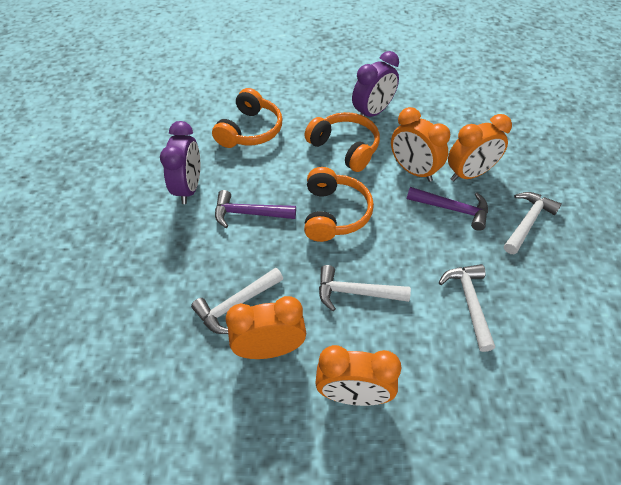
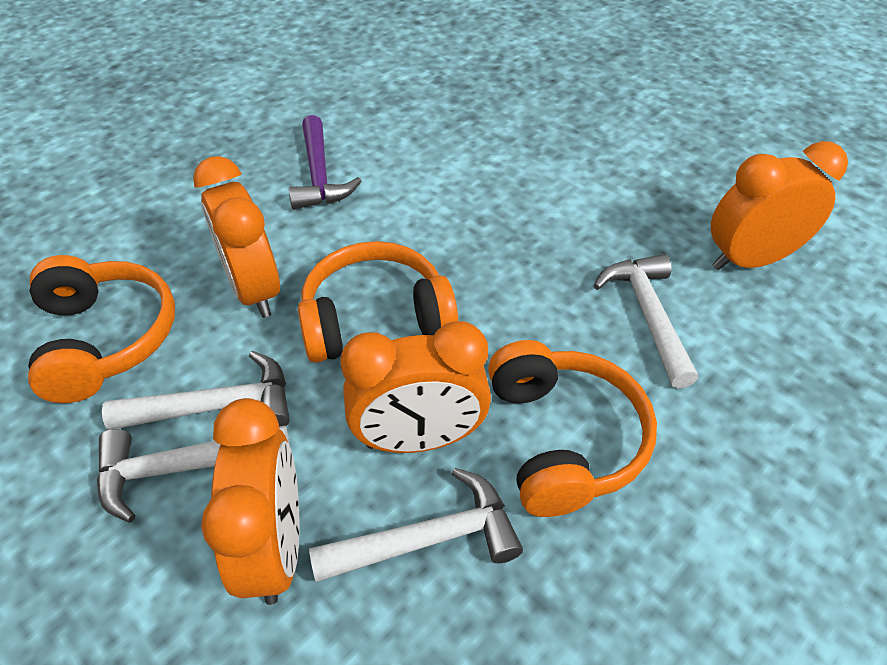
purple clock: [160,121,200,204] [352,51,399,117] = 2 -> none = 0
purple hammer: [215,190,296,228] [407,187,488,231] = 2 -> [289,115,361,209] = 1

